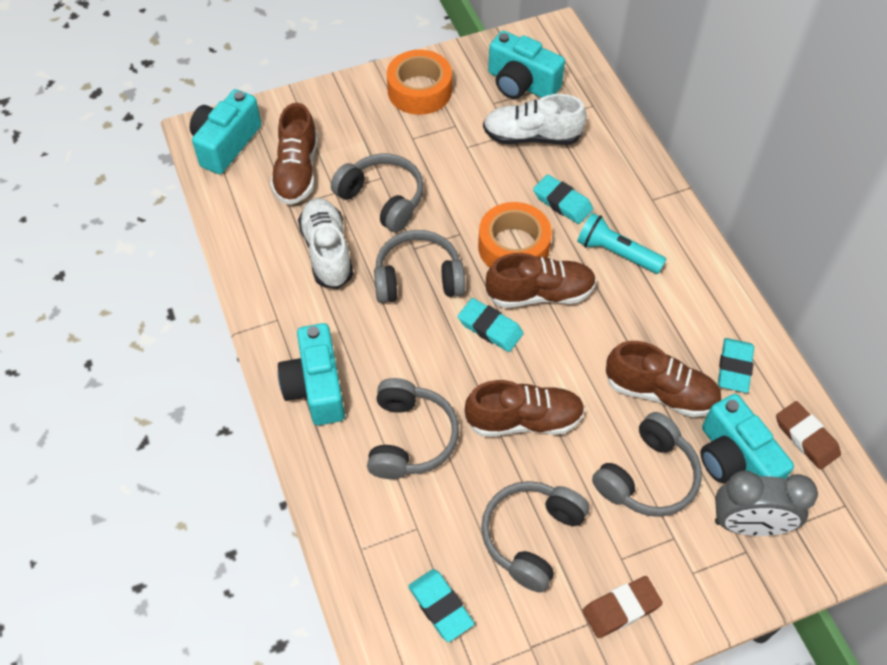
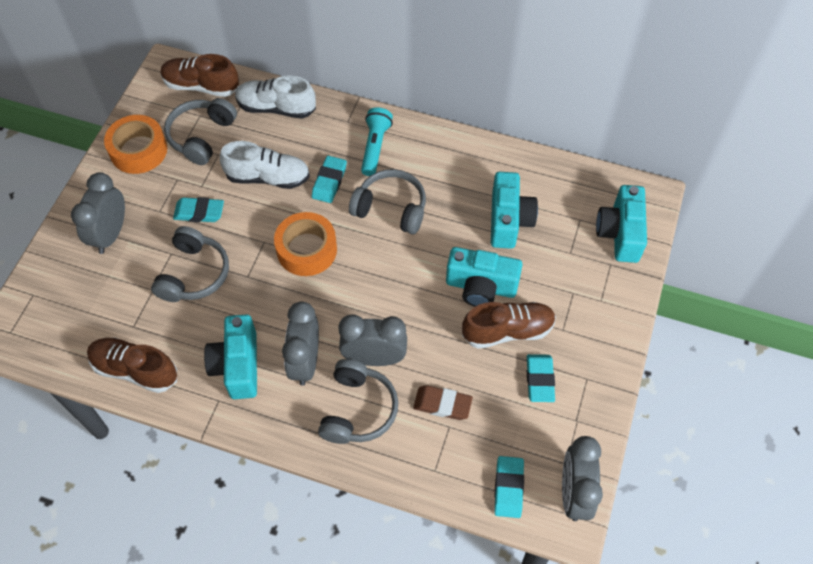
brown eraser: [582,576,663,638] [776,401,841,470] = 2 -> [413,385,473,420] = 1
brown shoe: [270,103,318,205] [465,380,585,437] [486,253,596,308] [605,341,721,417] = 4 -> [87,337,177,393] [161,54,239,97] [462,302,556,349] = 3
grey clock: [715,471,818,536] = 1 -> [71,172,125,254] [282,302,319,386] [338,314,407,366] [562,436,603,521] = 4
grey headphones: [331,153,424,232] [367,378,459,479] [374,230,465,303] [481,481,589,592] [592,412,702,517] = 5 -> [151,226,229,302] [164,98,237,165] [318,359,398,444] [349,169,426,235] = 4

